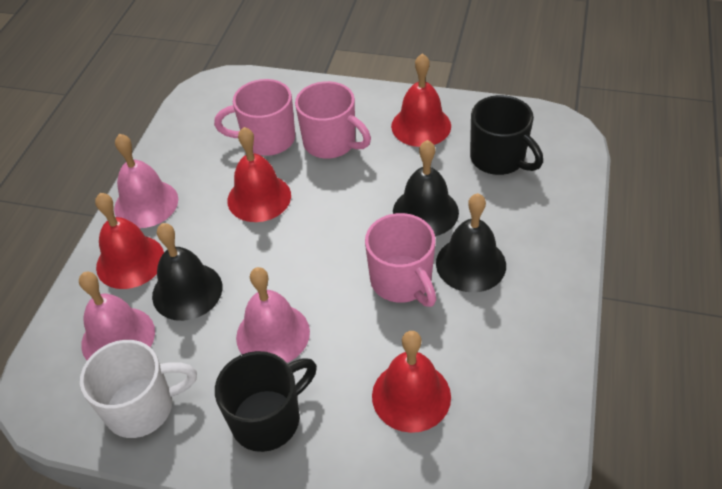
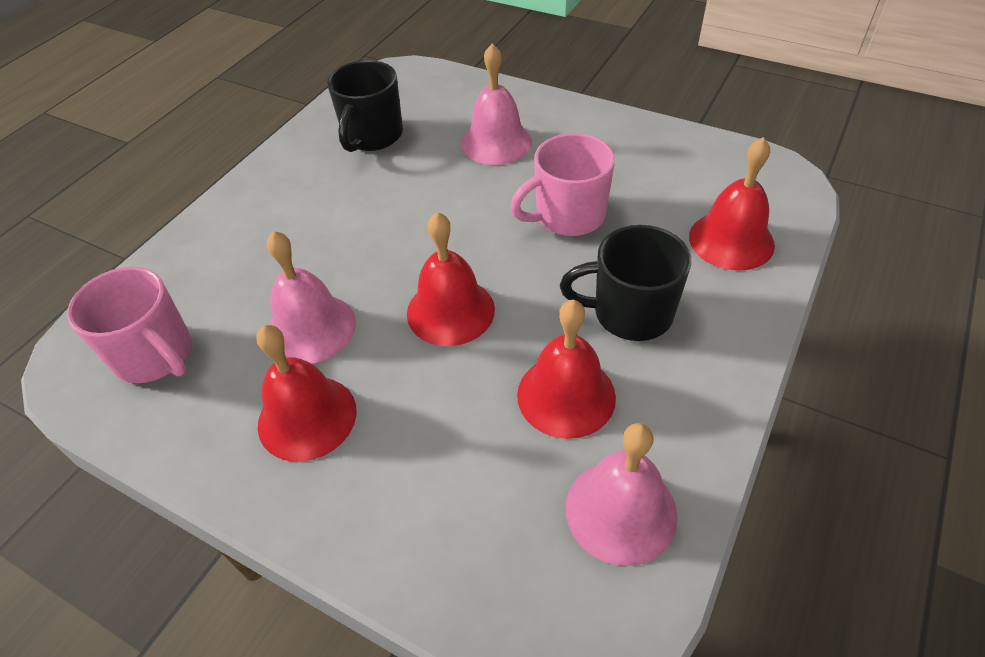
black bell: [152,223,222,321] [393,140,459,236] [436,193,506,293] = 3 -> none = 0
pink mug: [214,79,295,156] [295,81,371,159] [365,213,436,307] = 3 -> [67,267,192,383] [510,133,615,236] = 2
white mug: [80,340,197,438] = 1 -> none = 0

